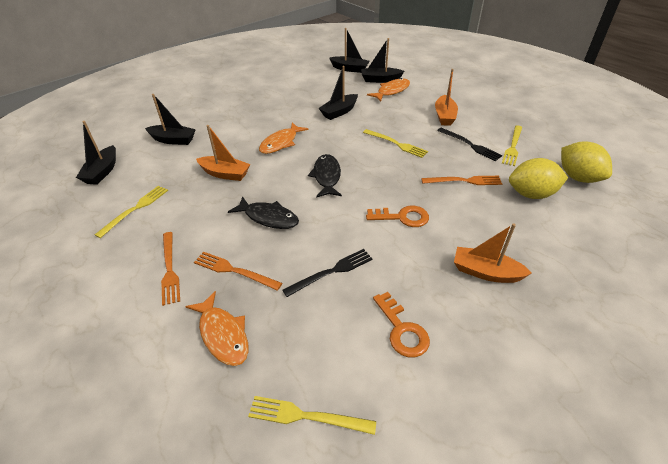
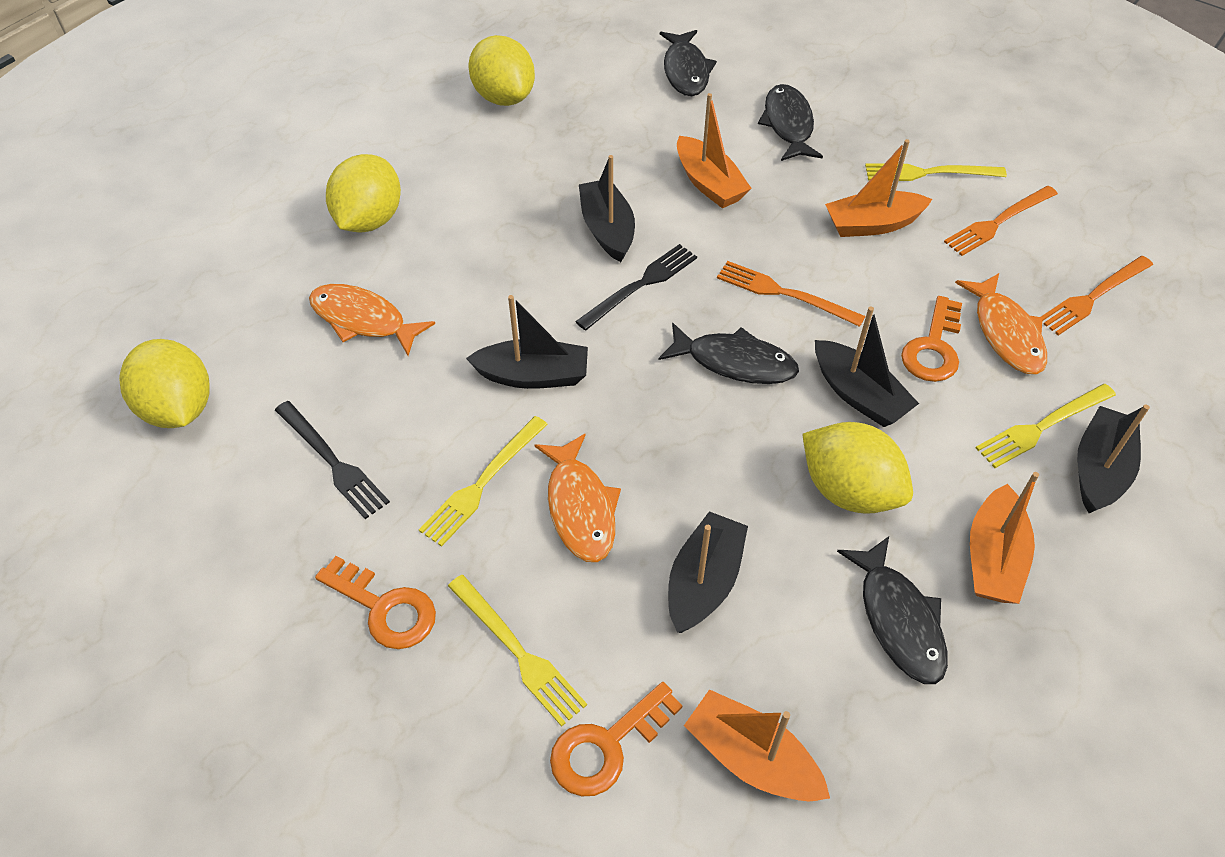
black fish: [228,196,299,229] [308,154,342,198] = 2 -> [659,323,799,384] [660,30,717,96] [758,84,823,161] [837,536,948,684] = 4
orange boat: [196,125,250,181] [435,69,458,126] [454,224,532,283] = 3 -> [677,93,752,208] [684,689,830,801] [825,139,932,237] [970,472,1039,604] = 4
orange key: [366,206,429,227] [373,292,430,357] = 2 -> [315,556,436,649] [550,682,682,796] [901,296,962,382] = 3
yellow lemon: [509,158,568,199] [561,141,612,183] = 2 -> [119,339,210,428] [326,154,401,233] [468,35,535,106] [802,422,913,514] = 4

